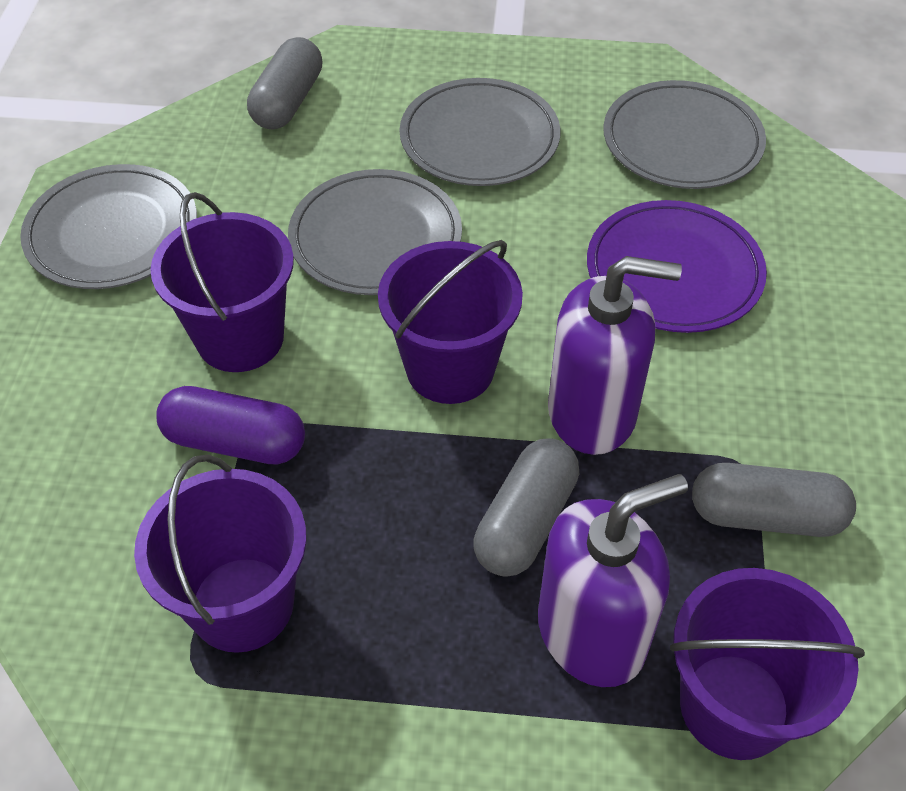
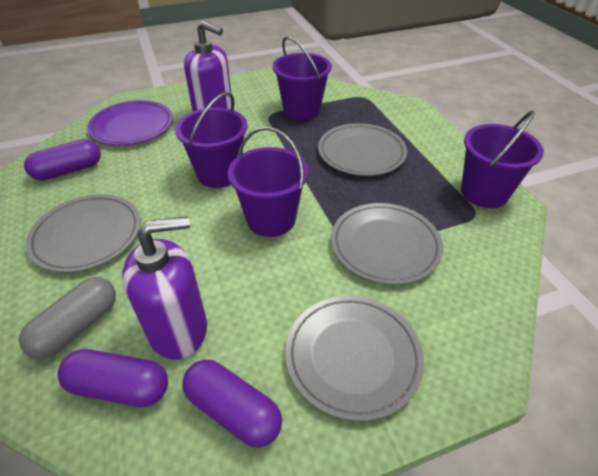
grey capsule: [247,37,323,130] [474,438,579,577] [692,463,856,537] = 3 -> [19,277,116,359] = 1
purple capsule: [156,386,305,465] = 1 -> [24,139,101,180] [58,349,168,407] [182,360,282,447] = 3

